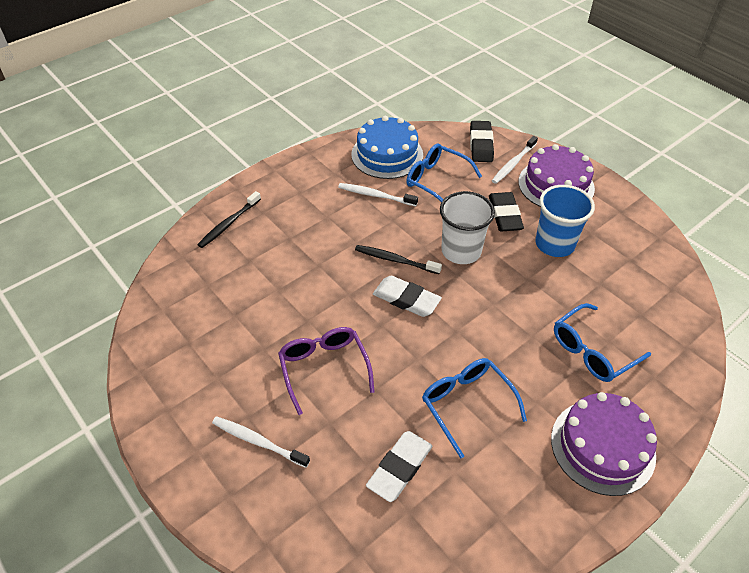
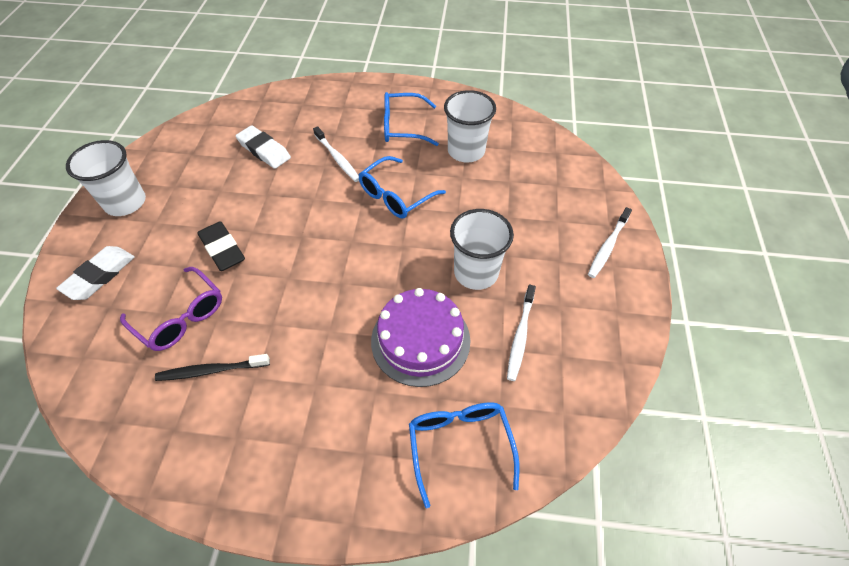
black eraser: [470,121,494,162] [489,192,524,231] = 2 -> [197,221,245,271] = 1
black toothbrush: [197,191,261,248] [355,245,442,274] = 2 -> [155,354,270,381] = 1
blue cake: [351,116,423,179] = 1 -> none = 0
blue cup: [535,185,595,257] = 1 -> none = 0
purple cake: [518,144,595,207] [551,392,657,496] = 2 -> [371,288,471,387] = 1
white cup: [440,191,495,264] = 1 -> [66,140,146,216] [444,90,496,162] [450,209,514,290] = 3

